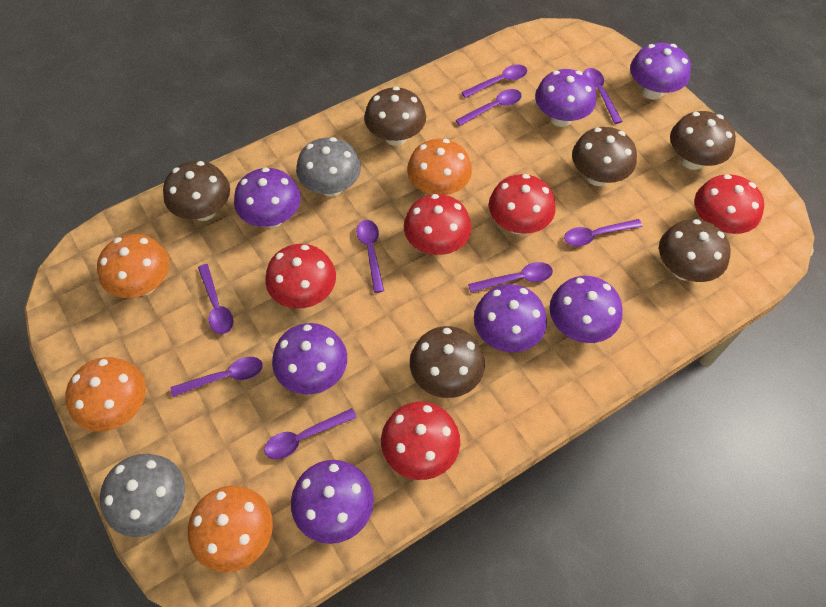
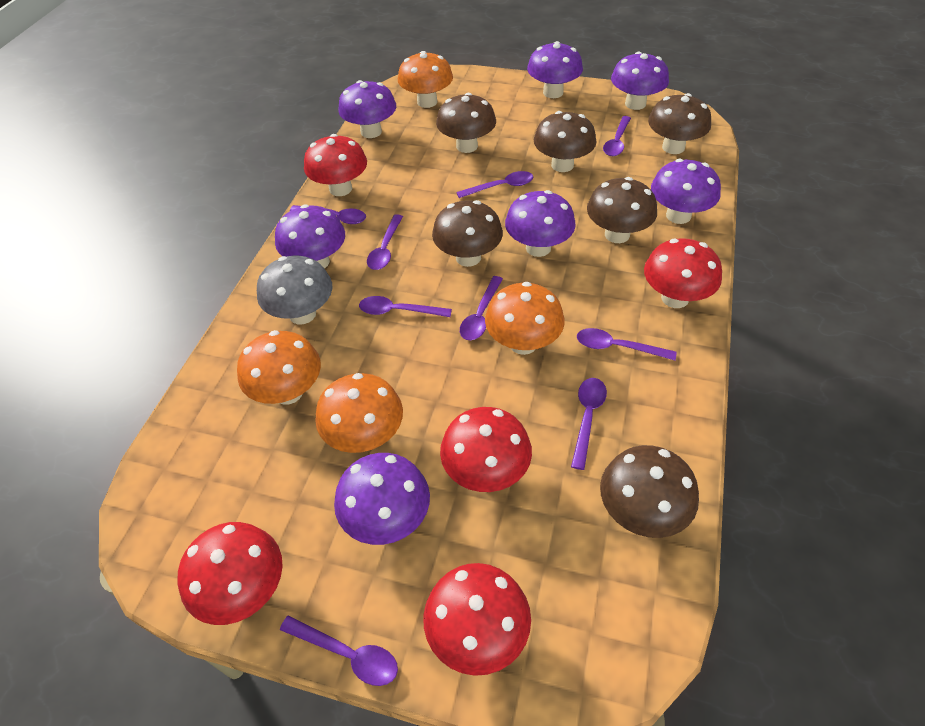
grey mushroom: [100,454,185,537] [296,137,361,197] = 2 -> [257,256,332,324] = 1

